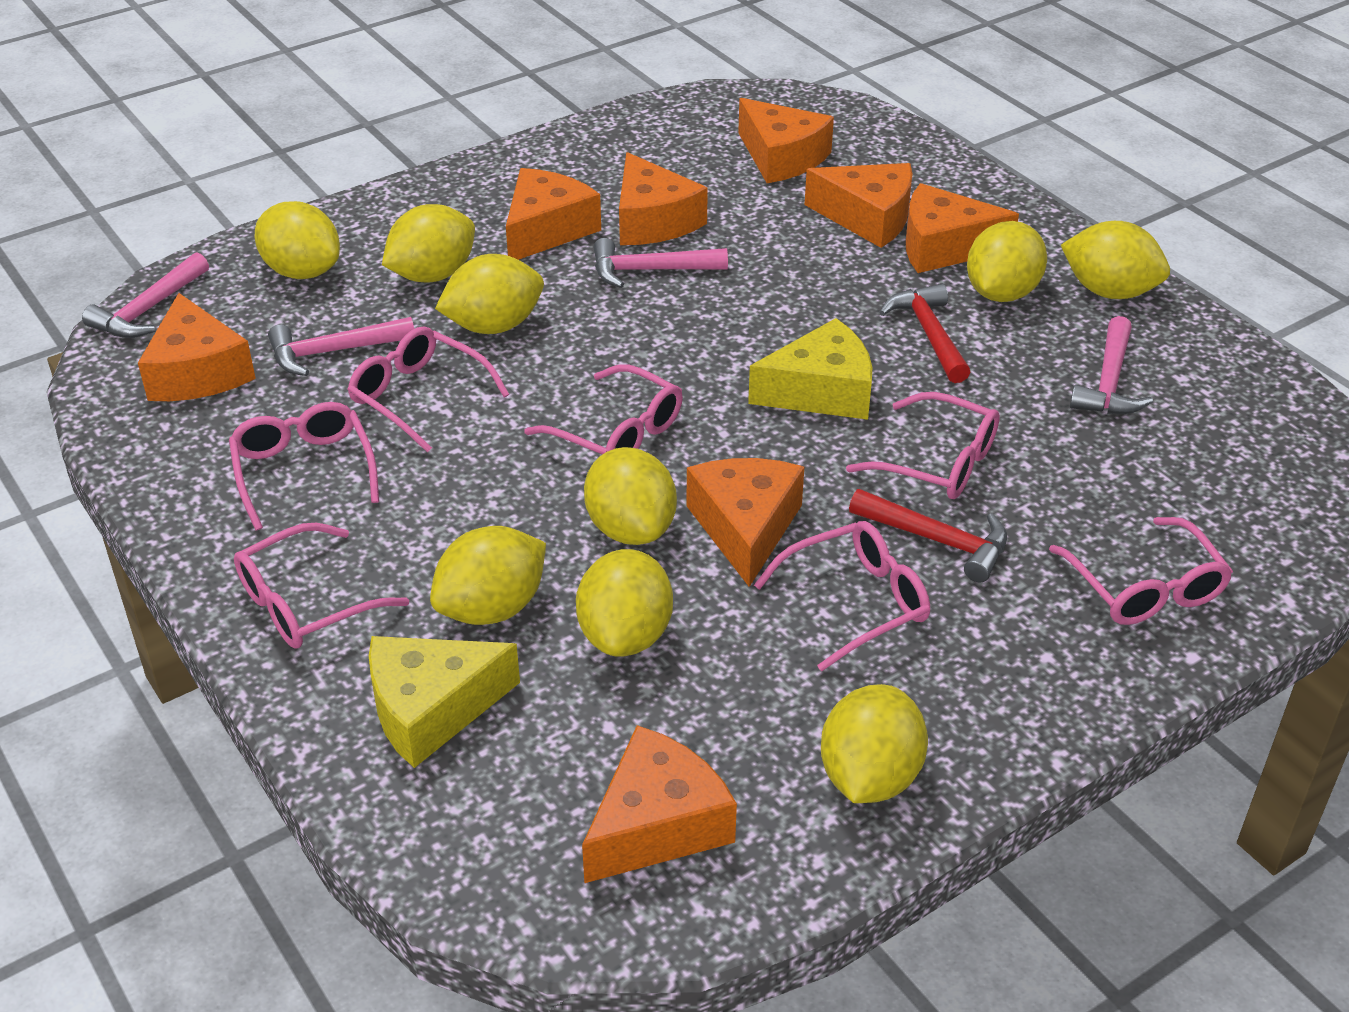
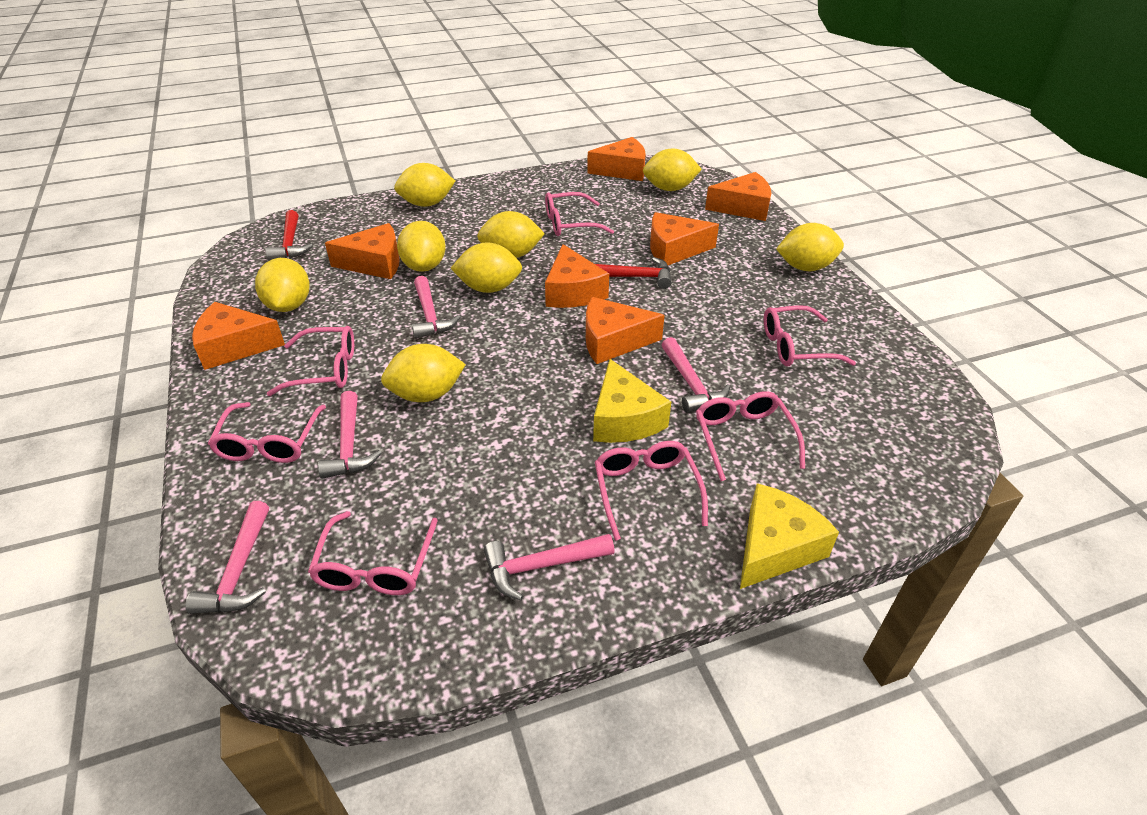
orange cheese: [138,293,256,401] [506,168,601,260] [582,725,737,883] [619,152,708,245] [687,458,804,587] [738,98,834,183] [805,163,912,248] [906,183,1019,273] = 8 -> [192,302,285,370] [325,223,400,279] [545,244,609,308] [586,297,665,364] [587,137,646,181] [650,212,719,265] [705,172,771,221] = 7
pink hammer: [82,252,209,338] [268,317,414,376] [593,238,728,288] [1070,316,1153,414] = 4 -> [186,501,269,614] [318,391,382,479] [412,276,461,339] [484,534,615,600] [662,337,730,413] = 5
yellow lemon: [255,201,340,279] [382,204,475,283] [430,526,546,625] [435,254,544,334] [576,549,673,656] [584,447,677,545] [821,684,928,803] [967,221,1047,302] [1061,221,1170,299] = 9 -> [255,258,310,312] [381,344,466,402] [394,163,455,207] [397,221,446,272] [451,242,522,293] [477,211,545,258] [643,148,702,191] [776,223,844,271] = 8

